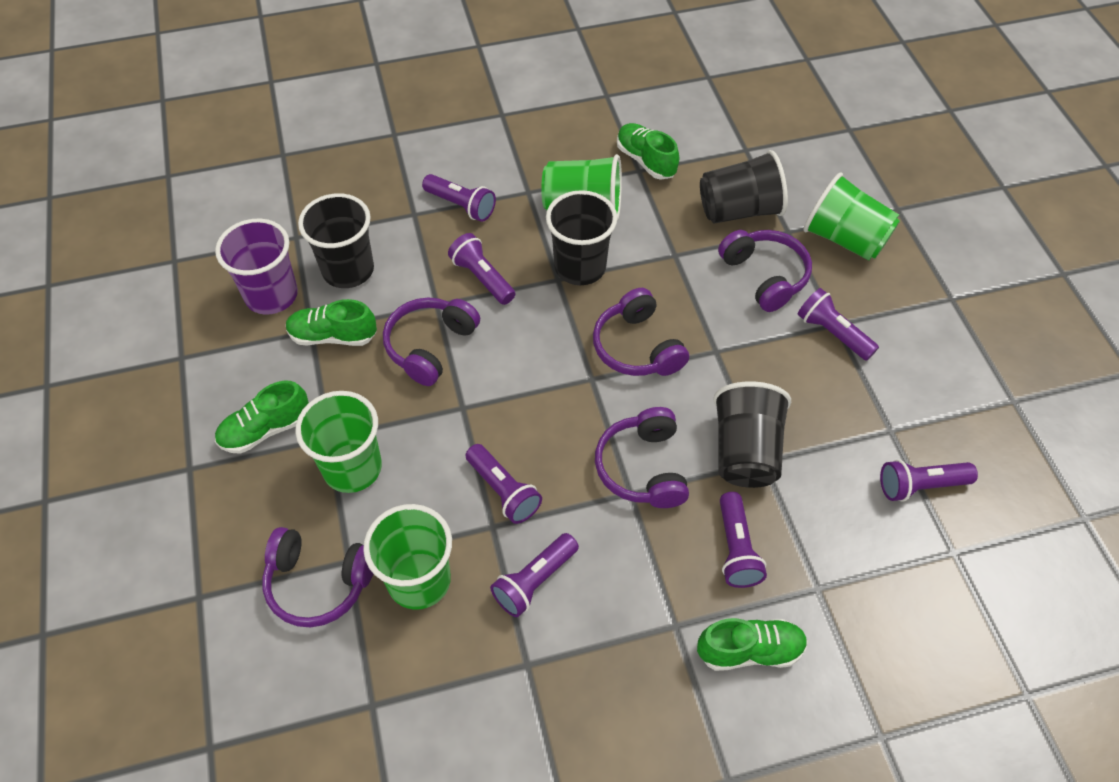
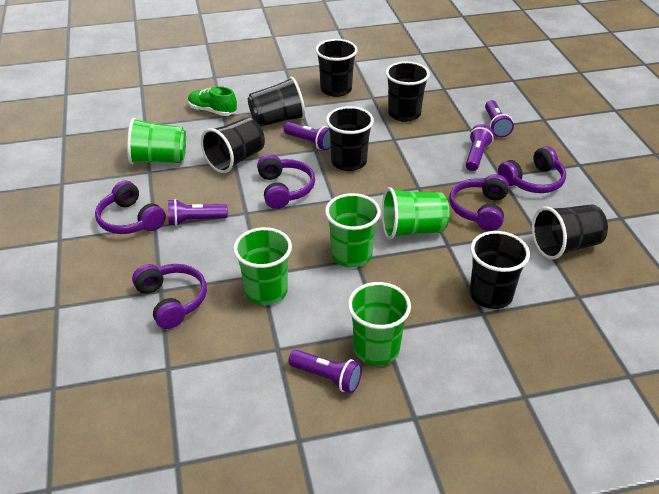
black cup: [298,193,374,288] [546,190,617,285] [700,150,788,224] [713,381,791,488] = 4 -> [201,118,265,173] [248,77,305,127] [315,39,358,97] [326,106,374,171] [385,61,430,122] [470,231,530,309] [532,204,608,260] = 7
green cup: [295,391,382,493] [363,504,452,610] [541,154,622,221] [803,172,900,260] = 4 -> [127,118,186,164] [233,227,292,305] [325,193,381,267] [348,282,411,365] [382,187,450,240] = 5
green shoe: [215,381,309,454] [286,299,377,346] [617,123,679,180] [697,618,808,671] = 4 -> [188,86,237,116] = 1
purple cup: [215,218,298,315] = 1 -> none = 0
purple flashlight: [422,174,496,222] [448,233,515,305] [466,444,542,524] [490,533,579,617] [720,492,767,588] [798,288,879,361] [880,460,978,502] = 7 -> [168,199,228,226] [284,122,331,150] [288,350,362,393] [466,124,494,171] [485,100,514,137] = 5

